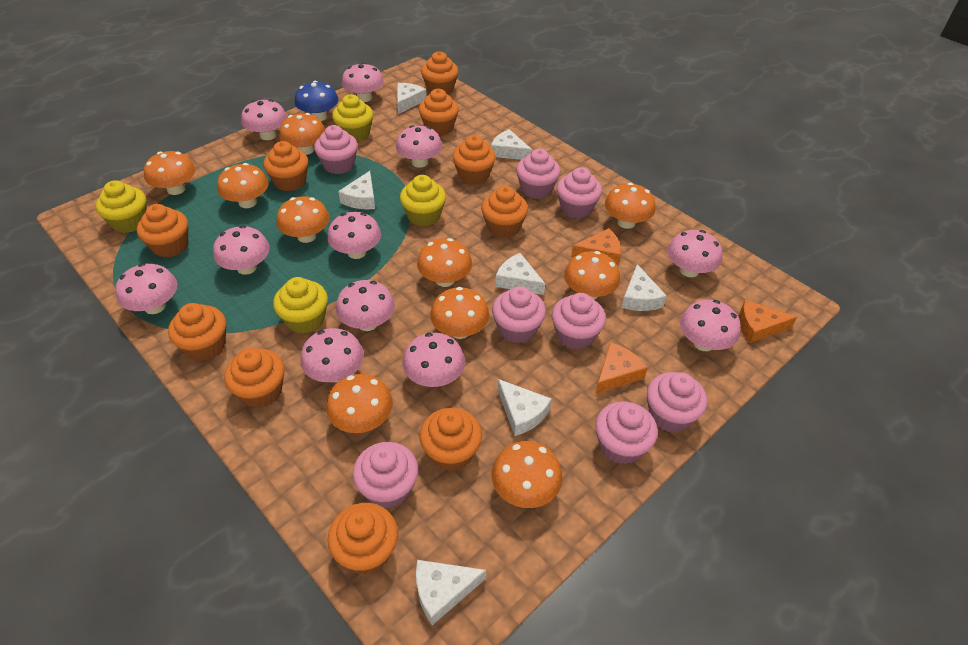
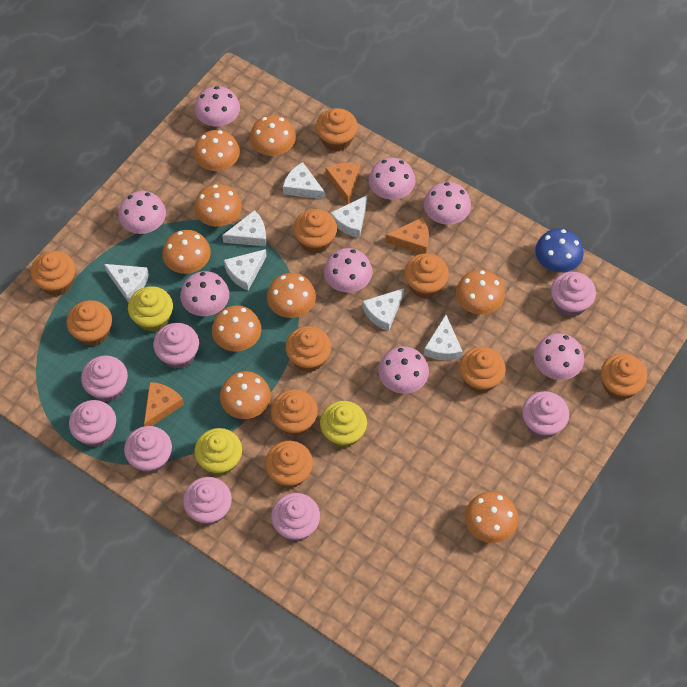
orange mushroom: [144,151,196,195] [217,163,269,208] [277,196,330,243] [279,113,325,155] [326,374,393,433] [417,238,472,287] [430,287,489,339] [492,441,563,508] [564,251,620,300] [605,183,656,229] = 10 -> [162,230,211,274] [193,130,240,171] [194,184,242,227] [212,305,261,352] [220,371,271,419] [250,115,296,156] [267,273,316,318] [456,270,505,315] [465,492,518,543] = 9
pink mushroom: [115,263,177,314] [213,225,270,275] [241,99,287,140] [300,328,364,382] [327,212,381,259] [336,280,395,331] [342,63,384,102] [396,125,442,168] [402,333,465,387] [667,230,722,278] [680,300,741,351] = 11 -> [119,191,166,234] [180,271,229,316] [195,86,240,126] [324,248,372,293] [369,158,415,200] [378,346,429,394] [424,182,471,225] [534,333,584,380] = 8
yellow cupcake: [96,180,147,233] [273,277,328,334] [332,94,373,142] [400,175,446,226] = 4 -> [128,286,173,332] [194,428,242,476] [320,401,367,448] = 3

